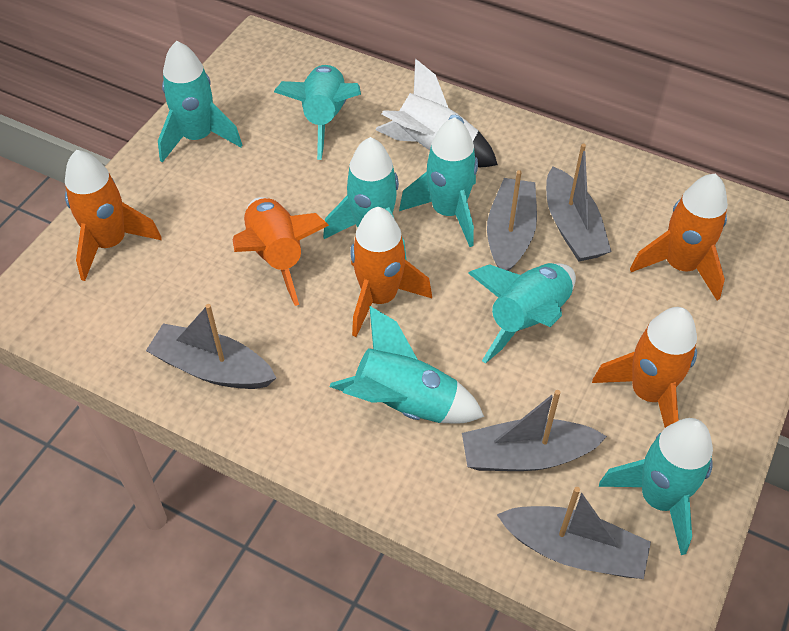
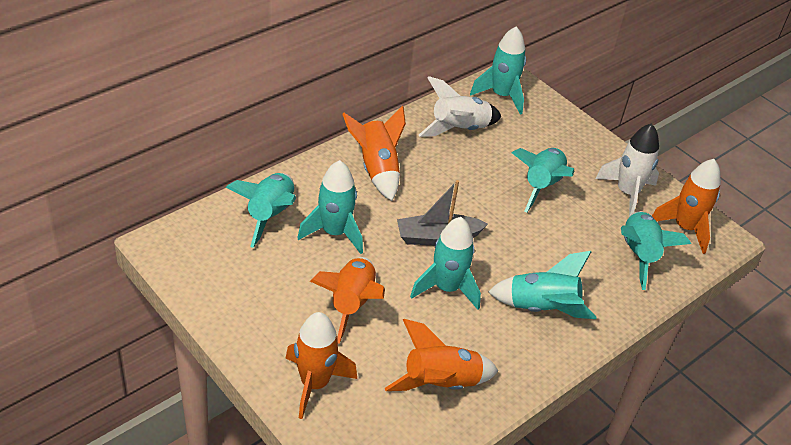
grey boat: [146,304,276,389] [462,390,607,471] [487,170,537,271] [497,487,651,579] [546,143,612,262] = 5 -> [397,180,488,245] = 1
white rocket: [375,59,498,167] = 1 -> [419,76,501,137] [595,123,659,216] = 2

